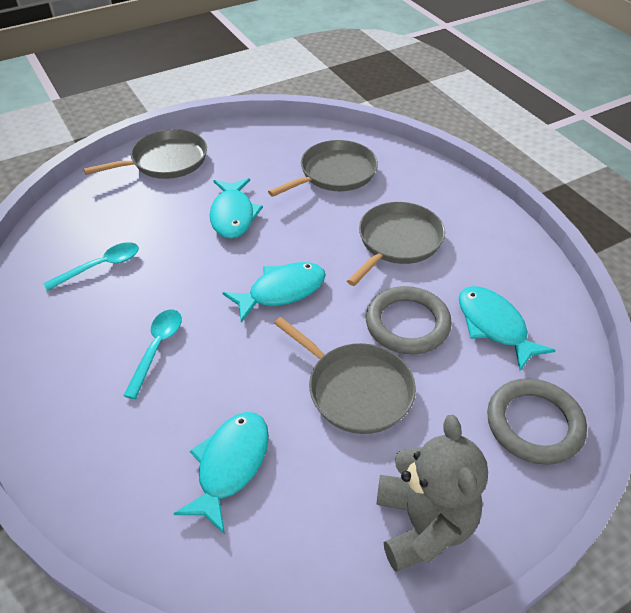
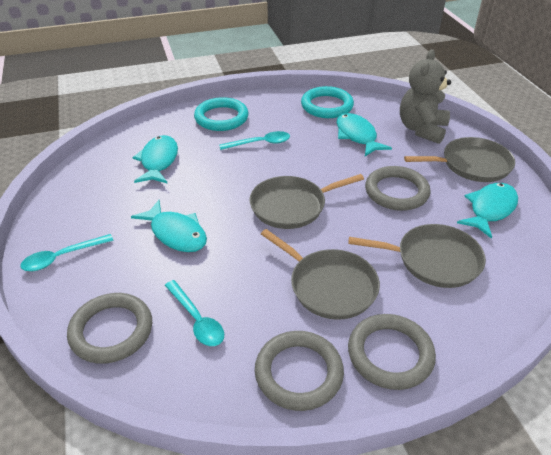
grey ring: [366,286,452,354] [487,378,587,465] = 2 -> [67,293,152,364] [255,331,344,411] [348,314,436,390] [365,166,431,211] = 4
turquoise ring: none = 0 -> [194,97,248,131] [301,86,354,118] = 2
turquoise spoon: [43,242,139,291] [123,309,182,399] = 2 -> [20,234,113,271] [165,280,224,346] [219,131,290,150] = 3

